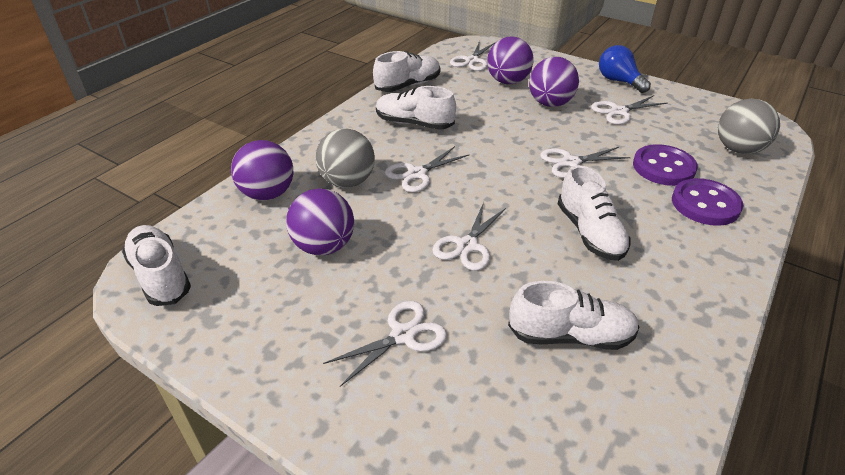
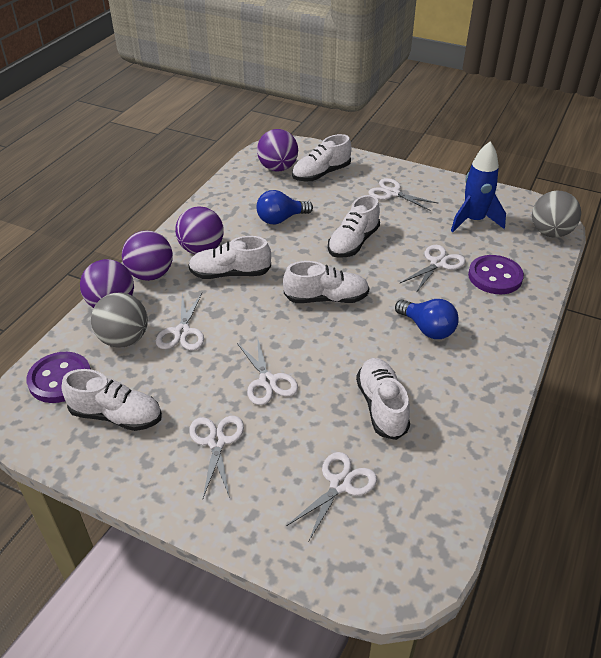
blue light bulb: [599,45,651,93] = 1 -> [257,190,313,224] [395,299,459,339] = 2
blue rocket: none = 0 -> [451,141,506,232] = 1
white shoe: [122,225,191,306] [373,51,440,92] [376,86,456,130] [508,281,640,350] [558,165,631,261] = 5 -> [61,369,162,431] [188,236,271,279] [283,261,370,303] [292,134,351,181] [328,195,380,258] [356,358,410,440] = 6

